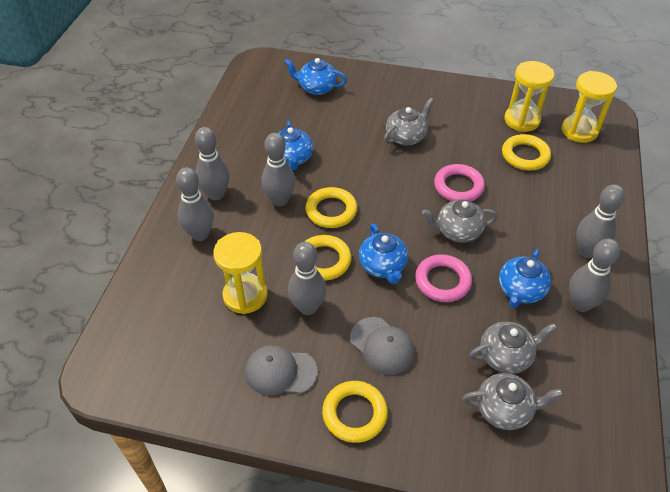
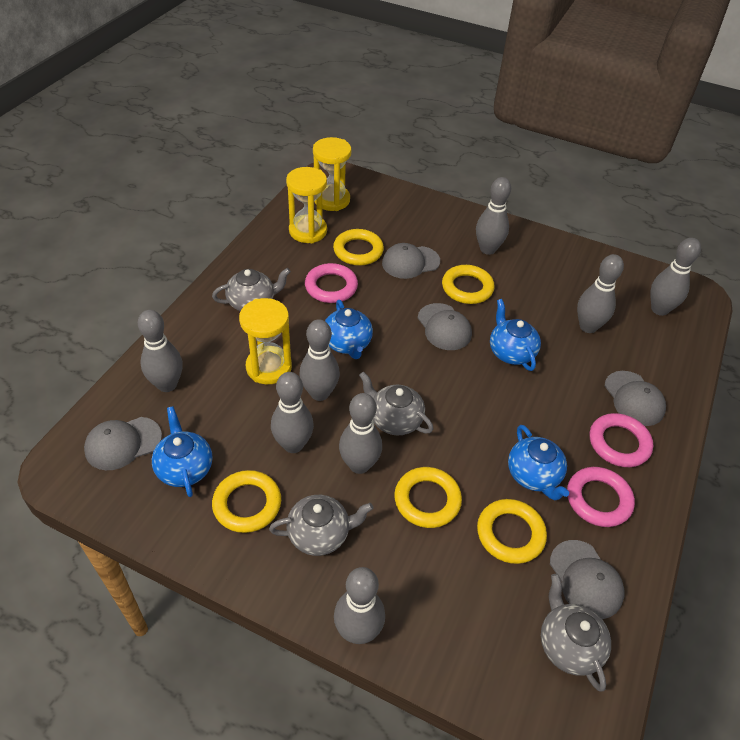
grey bowling pin: [176,167,214,241] [195,127,230,200] [261,133,295,206] [288,242,327,315] [569,238,620,312] [576,184,625,258] = 6 -> [138,310,183,392] [271,372,314,453] [299,319,340,401] [334,567,385,644] [339,393,382,474] [476,177,511,255] [577,254,624,333] [650,238,701,316] = 8
grey cap: [245,345,318,396] [350,317,415,375] = 2 -> [84,417,162,470] [382,243,440,279] [418,303,472,350] [550,540,625,619] [605,371,666,426] = 5
pink ring: [415,254,472,302] [434,164,485,202] = 2 -> [305,263,358,303] [567,467,635,527] [590,413,653,467] = 3
yellow ring: [304,235,352,281] [305,187,357,228] [322,381,388,443] [502,134,551,170] = 4 -> [212,470,281,533] [333,229,384,266] [394,467,462,528] [442,265,495,304] [477,499,547,564] = 5

